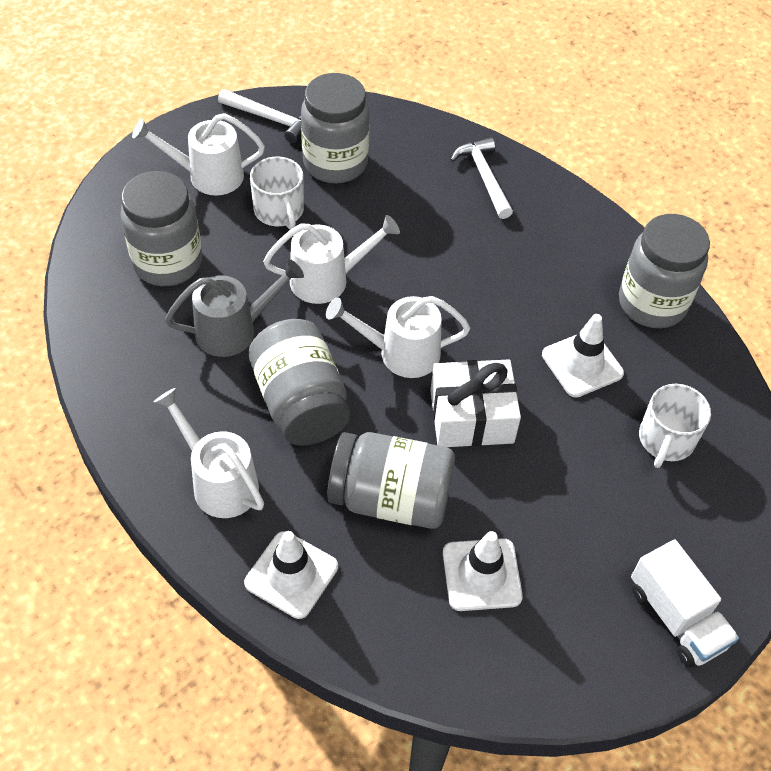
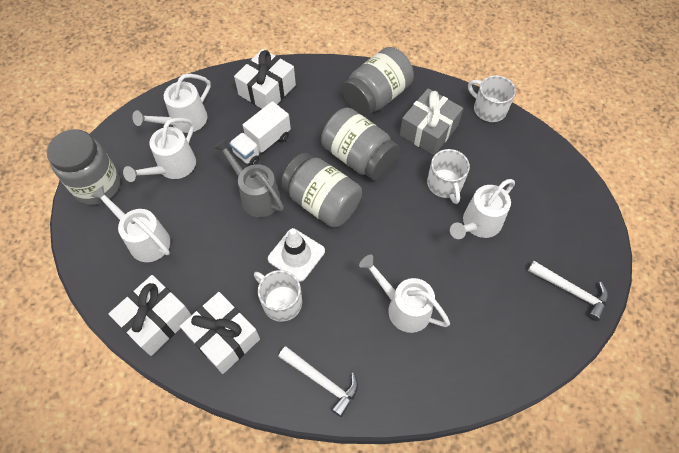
grey gift: none = 0 -> [400,88,463,155] = 1
grey jar: [120,171,202,286] [249,319,350,446] [301,73,370,183] [327,432,455,529] [619,214,710,328] = 5 -> [47,129,120,205] [281,153,362,228] [321,107,399,180] [342,47,414,116] = 4
white gift: [430,360,521,447] = 1 -> [109,275,191,356] [180,292,260,374] [234,49,296,109] = 3
white mug: [250,157,304,229] [639,384,711,468] = 2 -> [254,270,302,322] [427,149,470,204] [468,75,516,122] = 3
white traffic cone: [244,531,338,619] [443,531,523,611] [542,314,624,398] = 3 -> [268,228,325,282] = 1
white watering can: [132,113,265,196] [154,388,264,518] [263,215,400,304] [326,296,470,378] = 4 -> [91,186,170,262] [123,118,196,182] [132,74,211,133] [359,254,450,333] [450,179,515,239] = 5

